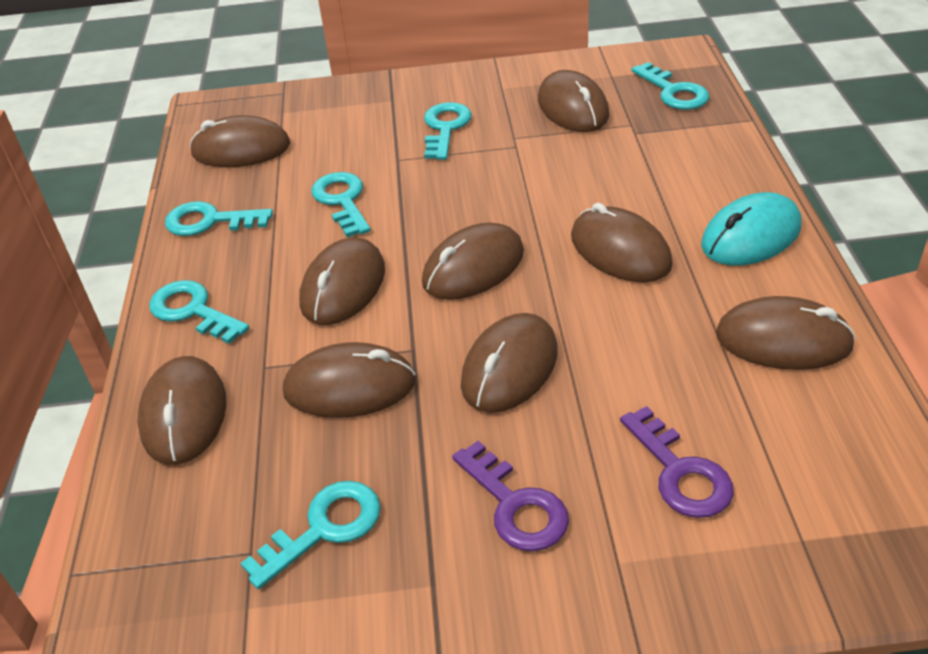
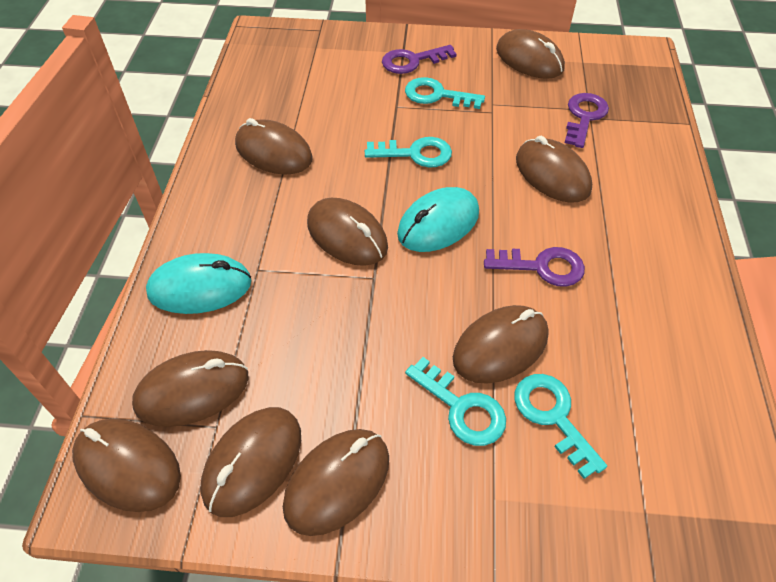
purple key: [452,441,569,551] [620,406,734,518] = 2 -> [382,45,457,74] [484,247,585,287] [564,93,609,148] = 3
turquoise key: [149,280,249,344] [165,201,273,236] [240,481,381,589] [312,172,371,237] [424,102,472,160] [631,62,709,110] = 6 -> [365,137,452,167] [405,77,485,109] [405,357,506,446] [514,374,607,479] = 4
turquoise mouse: [701,192,801,265] = 1 -> [146,253,251,314] [397,187,479,252] = 2

